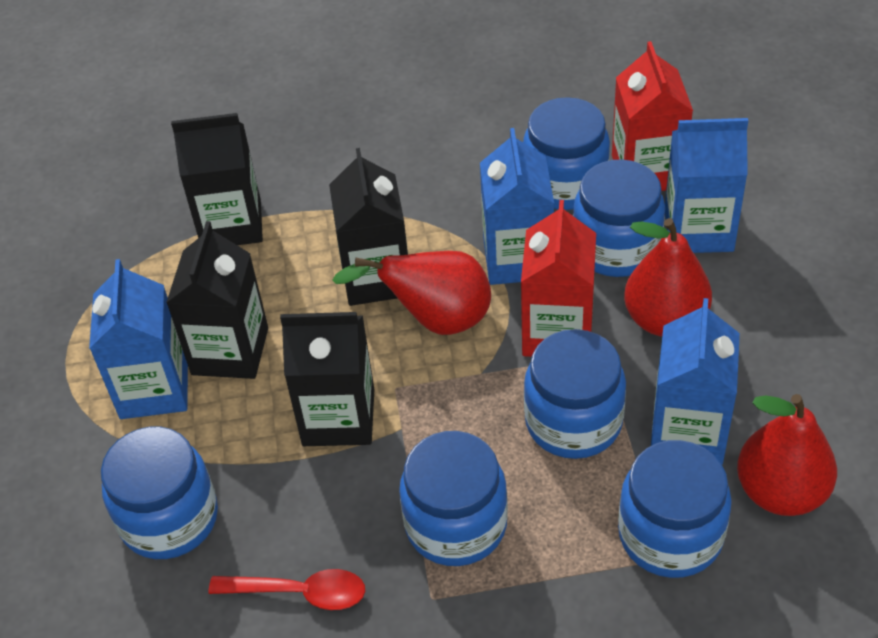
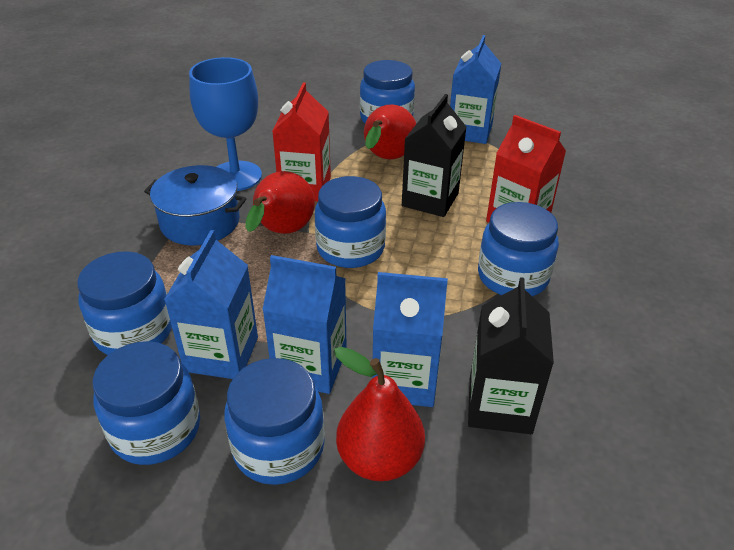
black carton: [166,221,268,379] [171,113,263,245] [280,312,375,446] [329,148,408,306] = 4 -> [402,94,466,217] [468,277,554,434] = 2
blue goblet: none = 0 -> [189,57,262,191] = 1
blue pot: none = 0 -> [144,165,246,245] = 1
red spoon: [208,569,365,610] = 1 -> none = 0

